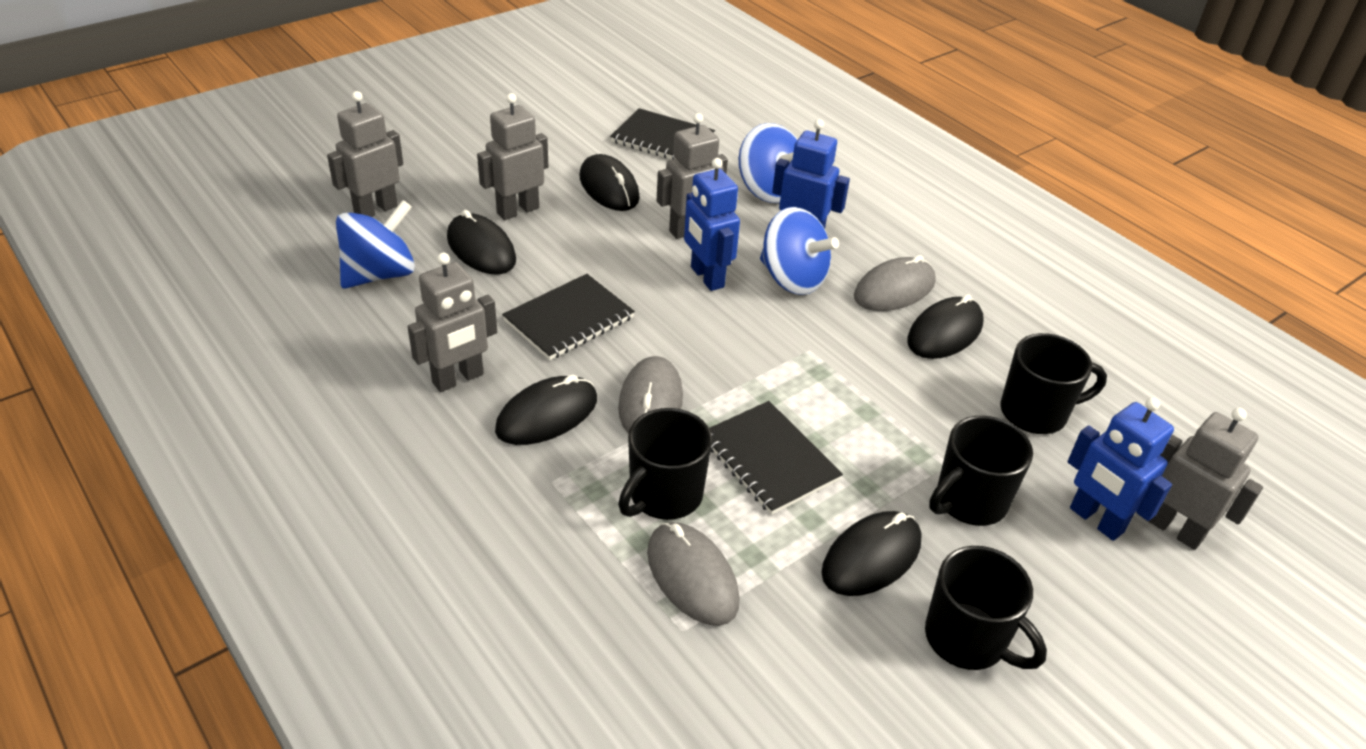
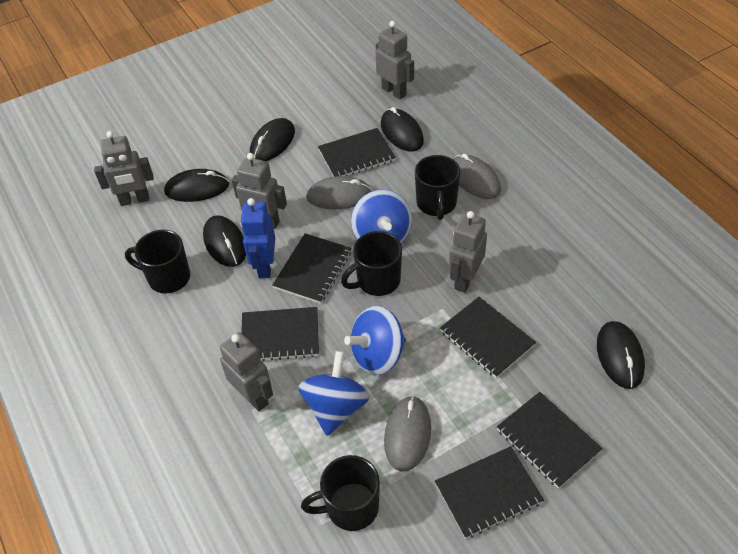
black notebook: [502,274,635,360] [610,108,715,159] [709,401,843,515] = 3 -> [241,307,319,361] [272,234,351,304] [318,128,396,177] [435,446,544,539] [440,297,536,378] [497,392,603,488] = 6
blue robot: [684,158,740,291] [772,119,850,229] [1068,397,1174,541] = 3 -> [240,198,275,278] = 1

